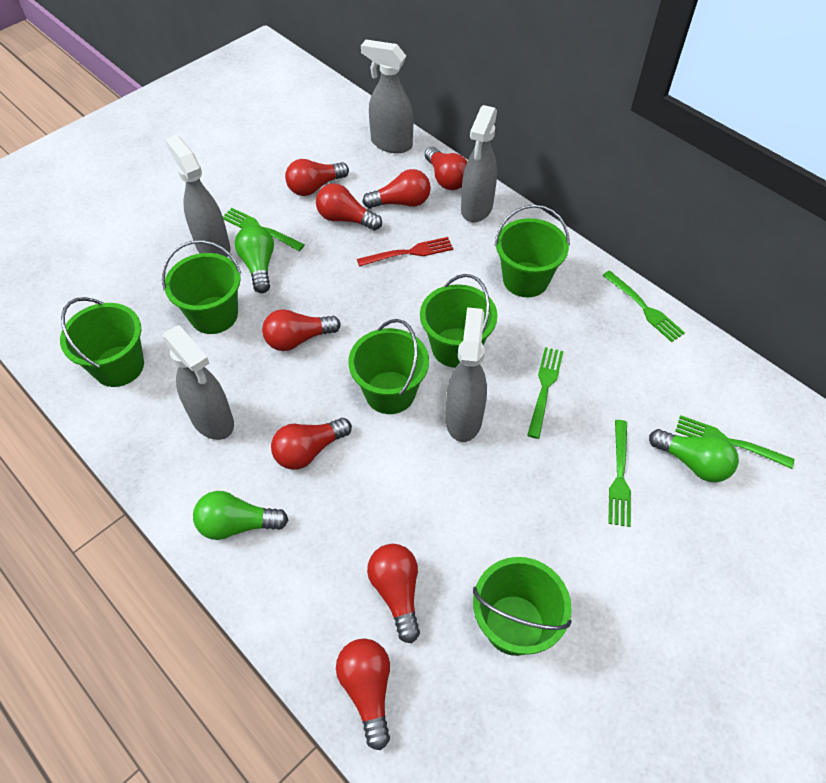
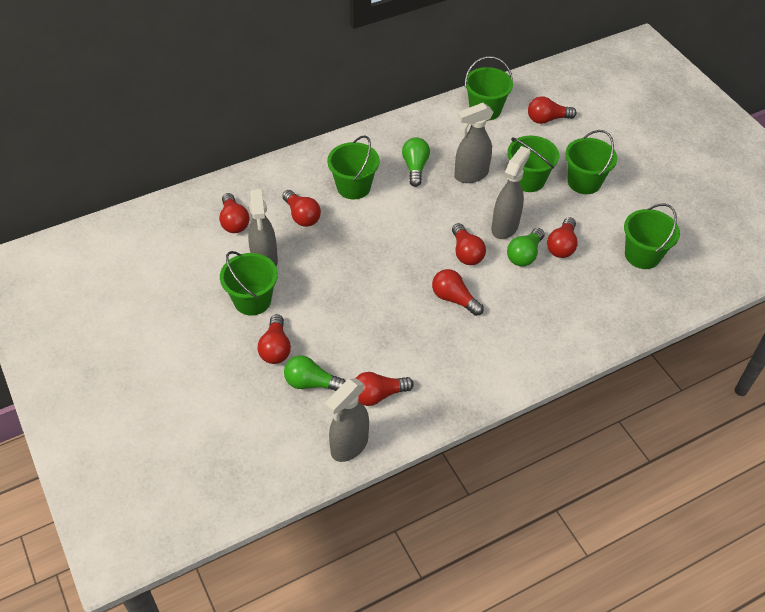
green fork: [223,208,304,251] [527,347,563,439] [602,270,685,342] [608,420,631,527] [675,415,794,469] = 5 -> none = 0
grey spray bottle: [162,325,234,440] [165,135,231,257] [361,40,413,153] [446,307,487,442] [461,105,497,223] = 5 -> [248,189,278,266] [325,378,369,462] [454,103,493,183] [491,146,530,239] = 4
red fork: [357,237,453,267] = 1 -> none = 0

